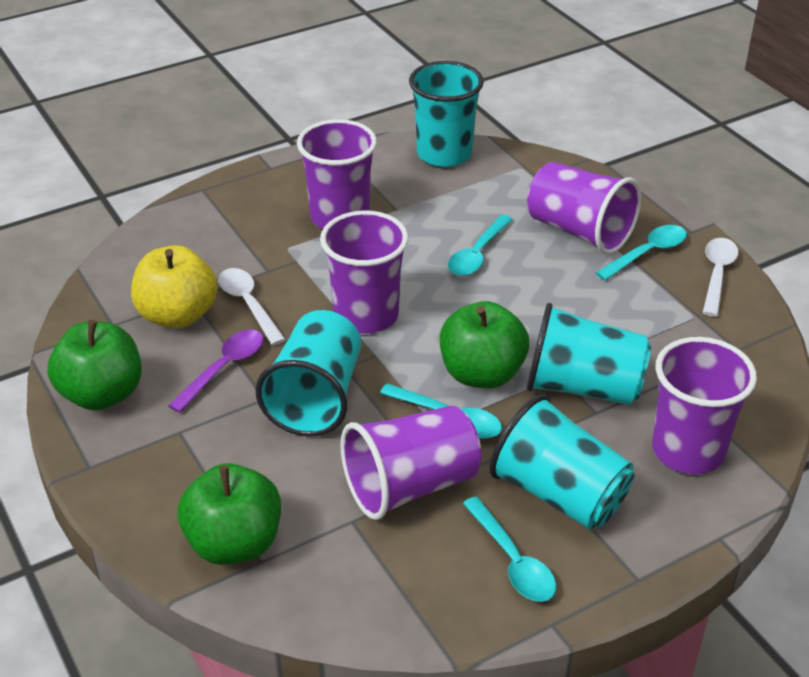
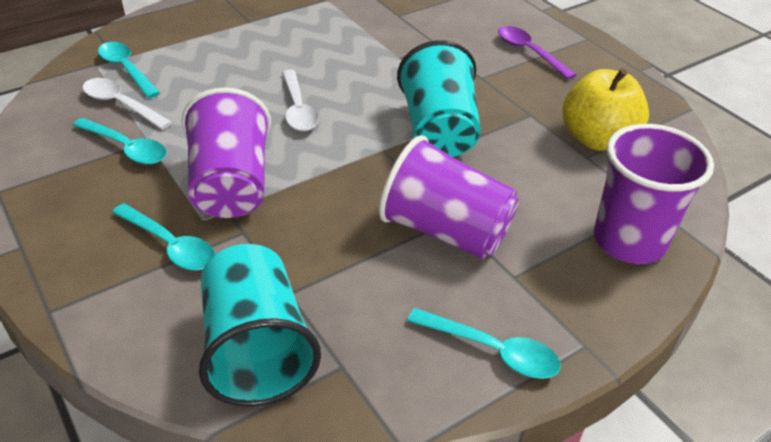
green apple: [47,320,142,411] [177,463,281,565] [440,301,529,389] = 3 -> none = 0
purple cup: [297,119,377,229] [320,210,408,334] [340,406,481,520] [527,162,641,255] [652,337,757,475] = 5 -> [182,87,271,218] [379,135,519,259] [594,124,714,264] = 3
turquoise cup: [255,310,361,436] [409,61,484,167] [489,395,634,530] [527,303,651,405] = 4 -> [199,244,321,407] [397,40,481,157] = 2

